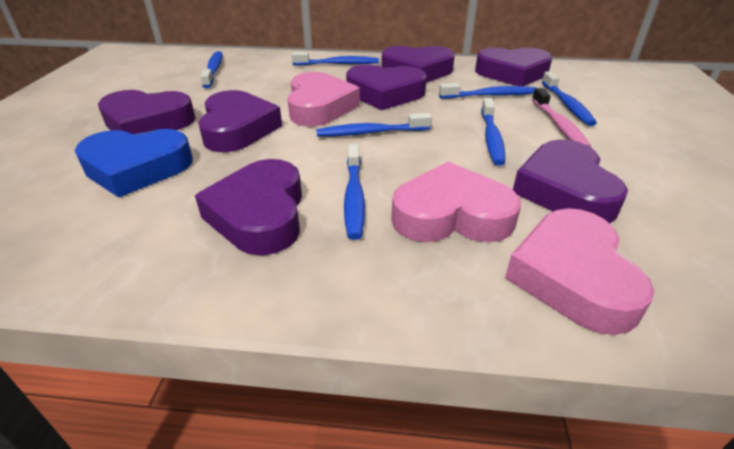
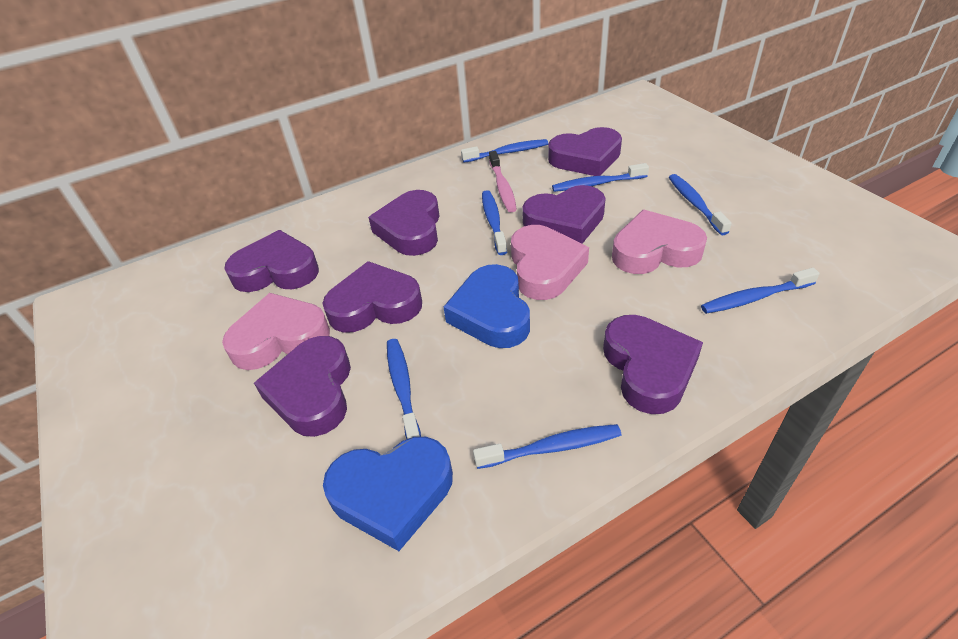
blue heart: [75,129,193,197] = 1 -> [323,437,453,551] [444,264,530,348] = 2

